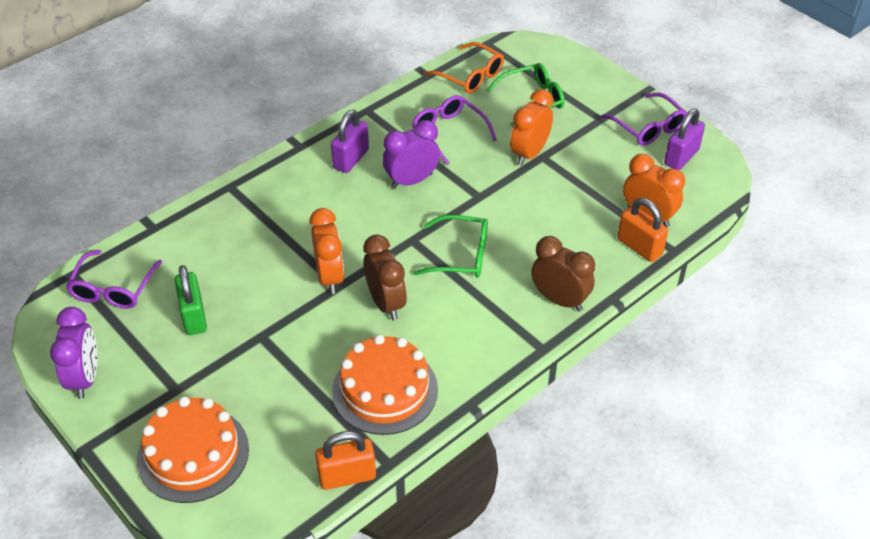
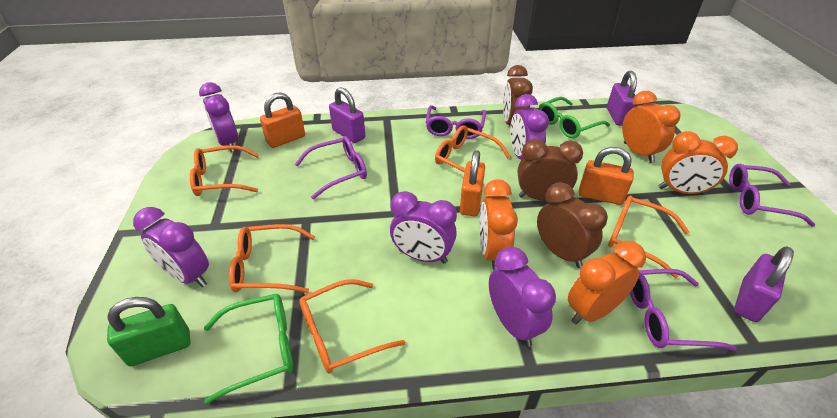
brown clock: [363,235,407,320] [531,236,595,312] = 2 -> [503,65,533,126] [518,139,583,201] [537,182,608,268] = 3
orange cake: [137,396,249,503] [332,335,438,435] = 2 -> none = 0
orange clock: [309,208,344,294] [510,89,554,166] [623,154,685,227] = 3 -> [479,179,518,270] [568,241,646,324] [622,91,681,163] [658,131,738,195] = 4
orange glasses: [424,42,504,94] = 1 -> [190,146,259,196] [229,224,315,293] [299,279,405,373] [435,125,511,187] [608,196,689,278] = 5
orange padlock: [315,431,376,490] [617,198,668,262] = 2 -> [260,92,305,148] [460,150,485,216] [579,147,634,205] = 3
purple clock: [50,307,97,399] [383,120,440,189] = 2 -> [133,207,209,287] [199,82,238,152] [390,191,457,263] [489,246,556,347] [510,94,549,160] = 5
purple glasses: [66,250,162,309] [412,95,497,165] [601,93,687,146] = 3 -> [295,136,367,199] [426,105,486,139] [630,269,737,351] [729,164,815,227] = 4
purple padlock: [331,110,369,173] [664,108,705,170] = 2 -> [329,87,365,143] [607,71,638,126] [734,246,794,322] = 3

